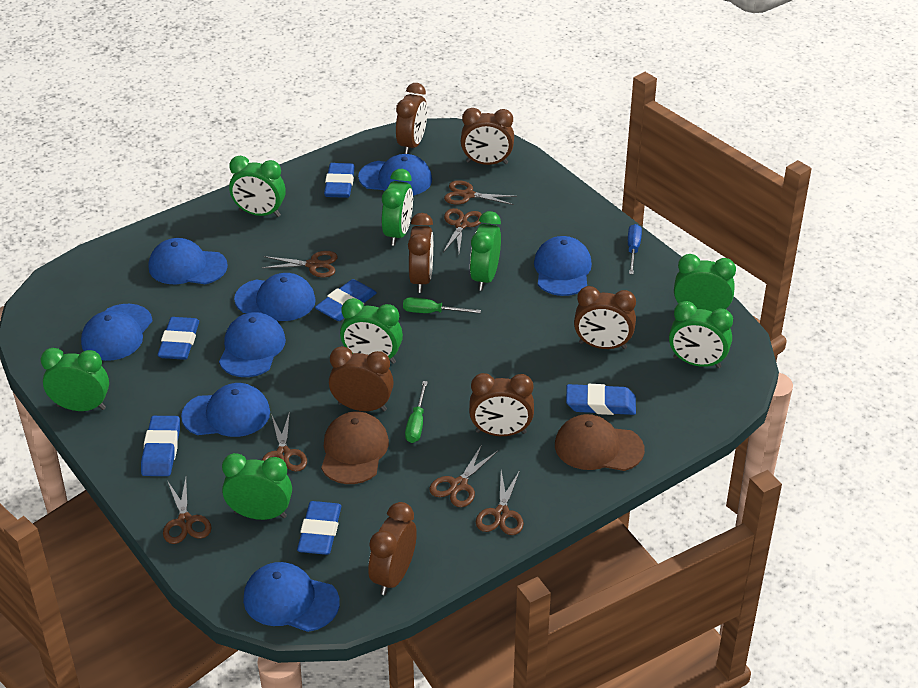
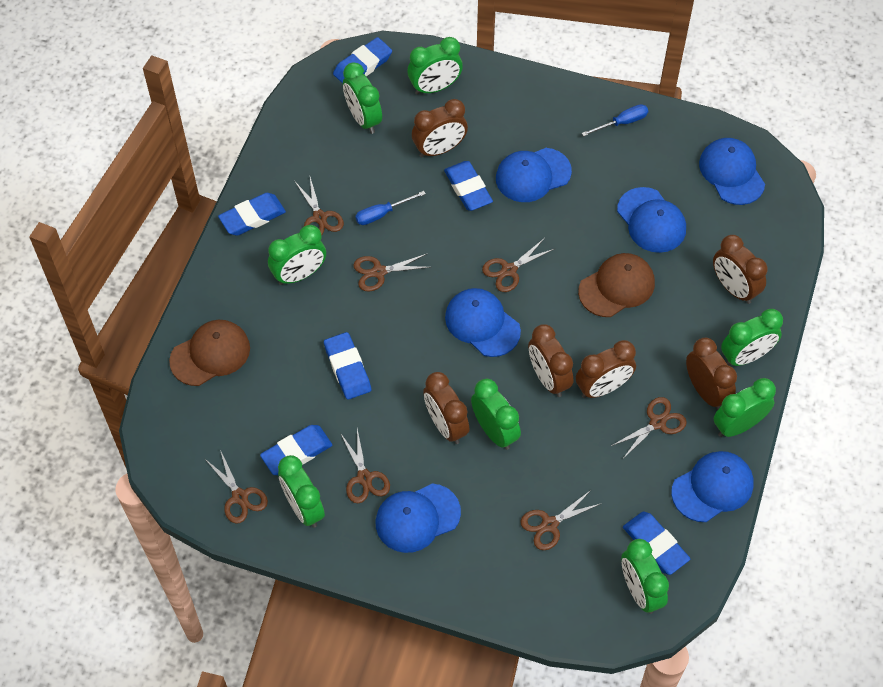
blue cap: [81,304,153,361] [149,238,228,284] [181,383,270,437] [219,312,286,377] [234,273,316,321] [243,562,340,632] [358,154,432,196] [534,236,592,296] = 8 -> [376,483,461,553] [445,288,521,357] [496,148,572,202] [617,187,686,253] [671,451,754,522] [699,138,765,205] = 6
blue screwdriver: [628,224,642,274] = 1 -> [355,191,426,225] [582,104,648,136] = 2
brown clock: [329,346,394,411] [368,502,417,595] [396,83,427,154] [408,213,433,293] [461,108,514,165] [469,373,534,436] [574,286,636,349] = 7 -> [412,99,468,158] [423,372,469,444] [528,324,574,397] [576,340,636,398] [686,338,737,410] [713,235,767,304] = 6
green screwdriver: [403,297,481,313] [405,381,428,443] = 2 -> none = 0

